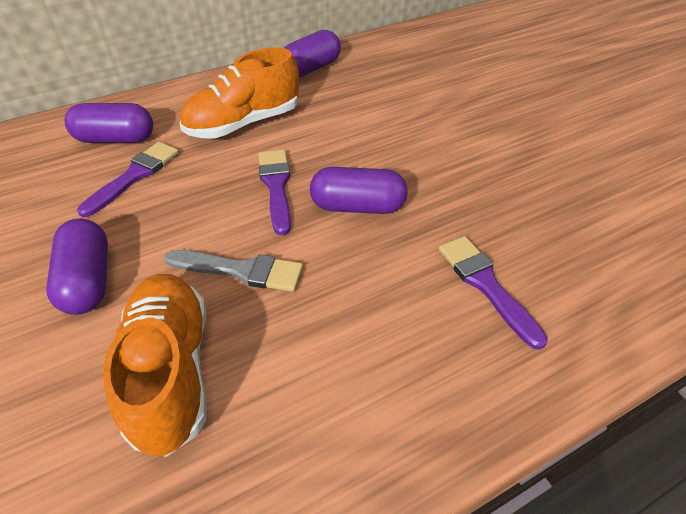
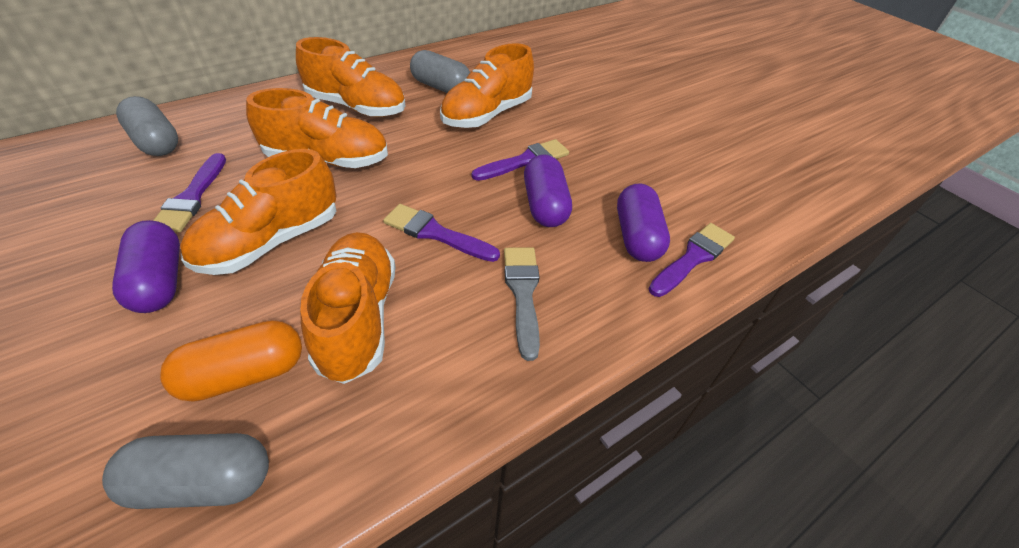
grey capsule: none = 0 -> [102,433,269,509] [116,96,178,156] [410,50,470,93] = 3
orange capsule: none = 0 -> [160,320,302,402] = 1
orange shoe: [103,274,207,457] [180,47,299,138] = 2 -> [180,149,336,275] [246,88,388,168] [296,37,406,117] [300,232,396,384] [440,43,534,128] = 5
purple brush: [77,142,179,217] [258,150,291,235] [439,236,548,350] = 3 -> [153,153,226,233] [383,204,500,262] [472,139,569,181] [649,223,735,297] = 4
purple capsule: [46,219,108,315] [65,103,153,143] [284,30,341,77] [310,167,408,214] = 4 -> [112,220,180,313] [524,154,572,227] [617,183,670,262] = 3

